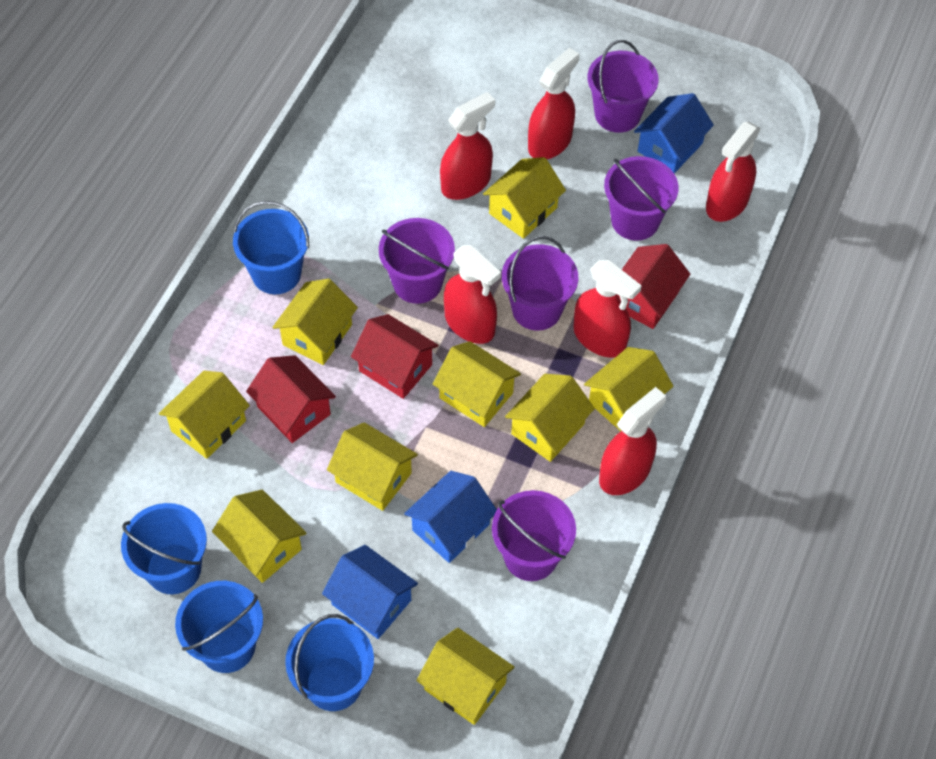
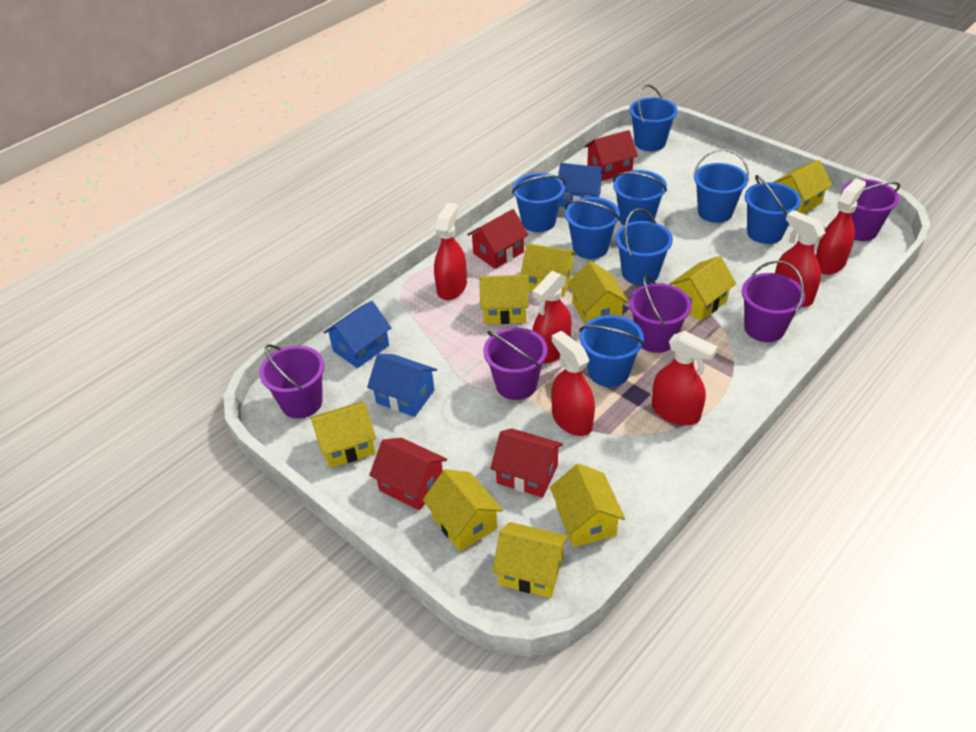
blue bucket: [121,503,207,594] [175,581,263,673] [233,201,309,294] [285,614,374,711] = 4 -> [512,173,565,232] [565,197,620,259] [580,315,644,387] [613,170,667,226] [615,208,673,285] [629,85,678,151] [693,149,749,223] [745,175,801,244] = 8
red house: [246,355,336,443] [351,314,439,399] [618,244,690,329] = 3 -> [369,438,447,510] [467,209,528,269] [490,428,563,498] [584,130,638,181] = 4

